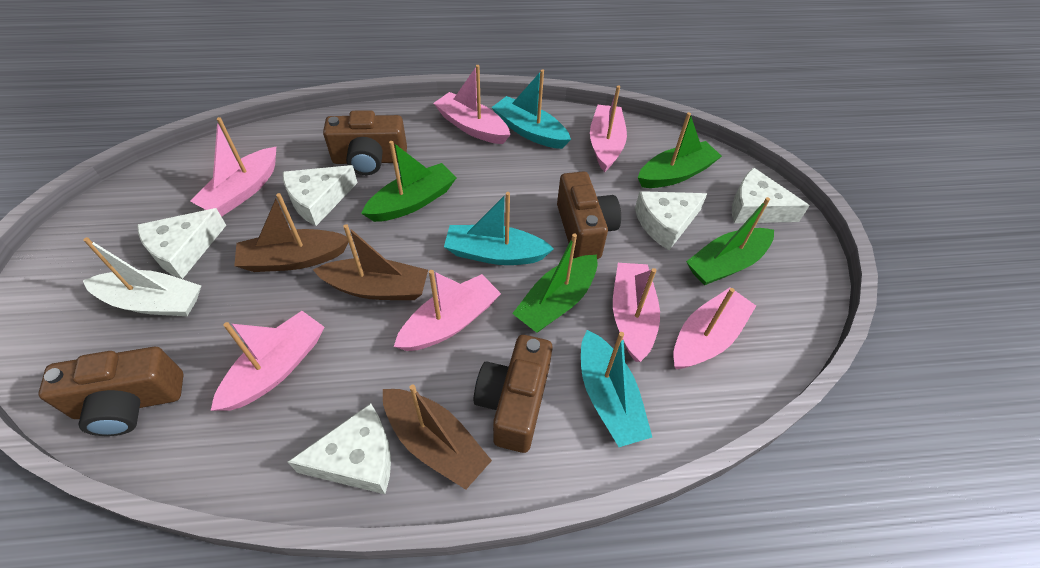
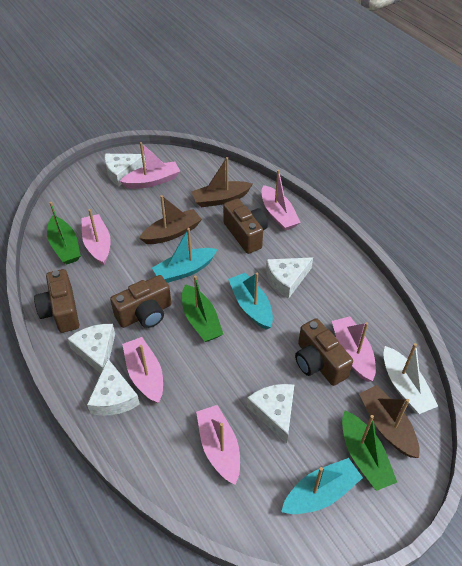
green boat: [361,141,456,222] [512,234,597,332] [638,112,722,188] [686,197,774,285] = 4 -> [47,202,81,264] [182,276,223,342] [342,411,397,491] = 3
pink boat: [190,117,276,216] [211,311,325,411] [394,270,501,351] [433,65,510,144] [590,85,627,172] [613,263,660,362] [673,287,756,369] = 7 -> [81,209,111,265] [120,142,180,189] [122,337,163,403] [196,405,240,485] [262,170,301,231] [332,316,376,382] = 6

